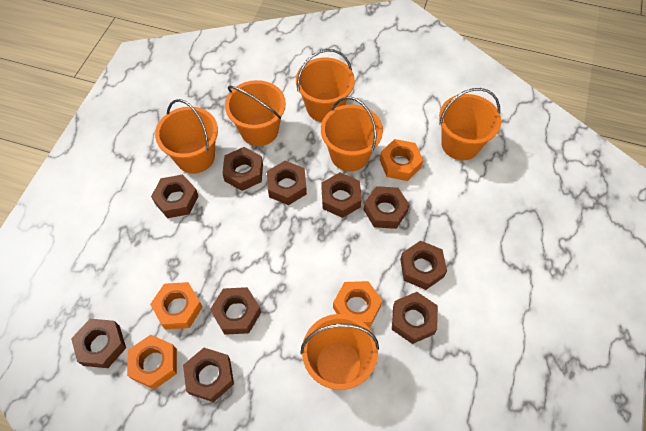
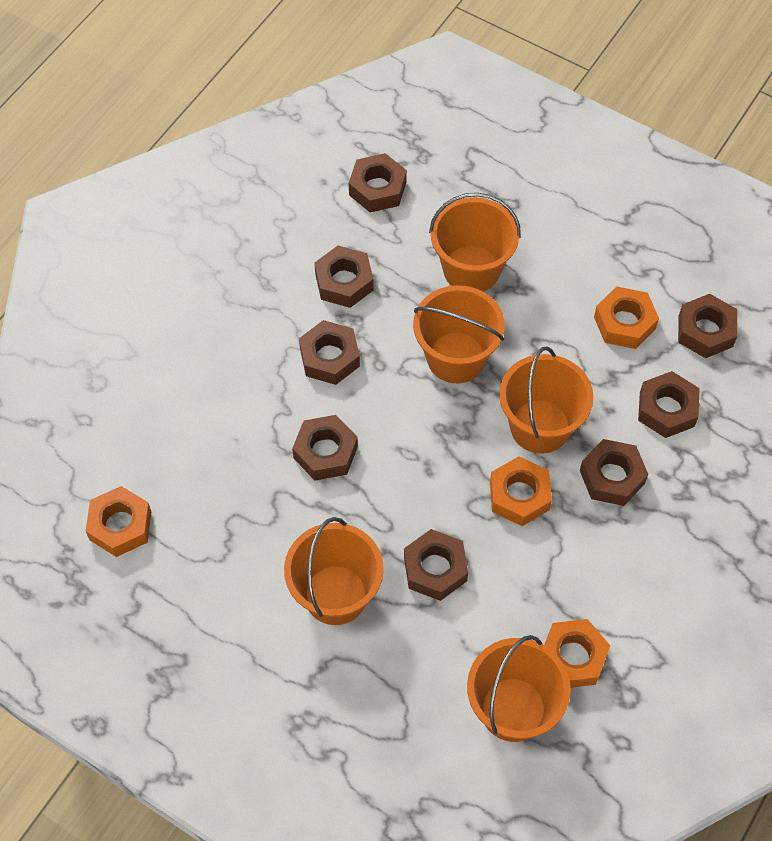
brown nut: [71,319,126,368] [151,175,199,218] [183,348,234,402] [210,287,261,335] [222,147,263,191] [267,161,307,205] [322,173,362,218] [364,186,410,229] [392,292,438,344] [400,241,447,290] = 10 -> [292,415,358,480] [299,320,360,385] [314,246,374,308] [349,153,407,213] [404,529,468,601] [580,439,648,506] [638,371,700,438] [678,294,738,358] = 8
orange bucket: [155,99,218,174] [225,80,286,146] [296,49,355,122] [300,314,379,390] [321,97,383,171] [439,88,501,160] = 6 -> [284,517,384,625] [413,285,505,383] [429,193,521,292] [467,635,571,742] [499,347,594,454] = 5

